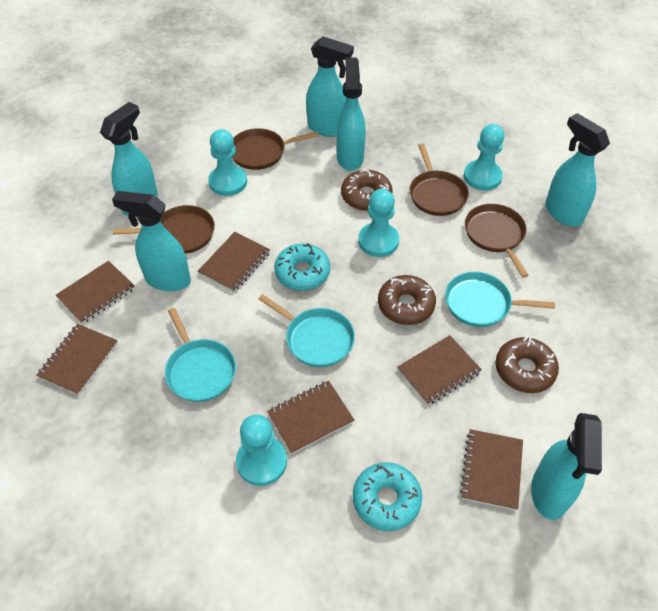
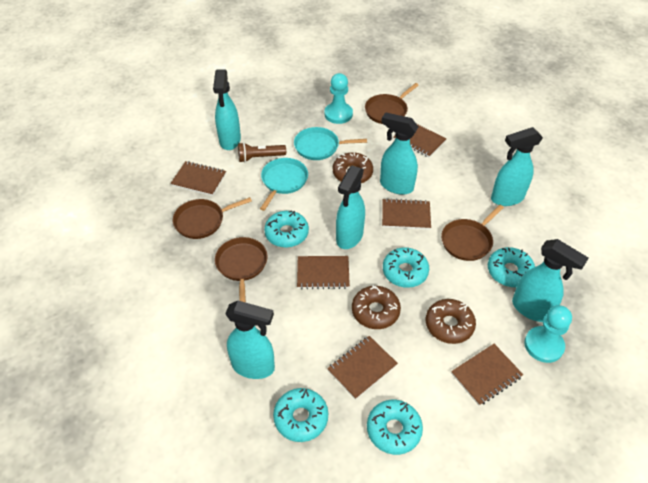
brown flashlight: none = 0 -> [238,142,286,162] = 1
turquoise donut: [274,243,330,291] [353,462,422,531] = 2 -> [264,210,309,248] [273,388,328,442] [367,400,423,455] [383,247,429,288] [488,247,535,287] = 5
turquoise pan: [165,308,236,402] [259,294,355,367] [445,272,555,327] = 3 -> [260,158,308,211] [294,127,367,160] = 2
turquoise pawn: [208,129,247,196] [236,414,287,486] [358,189,399,257] [464,124,504,191] = 4 -> [325,73,353,124] [524,305,572,363] = 2

